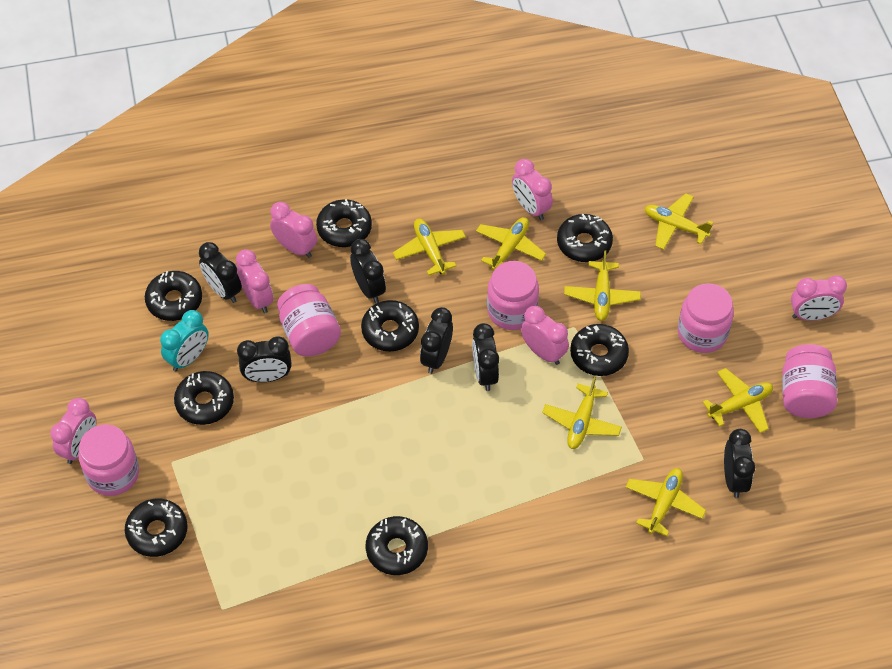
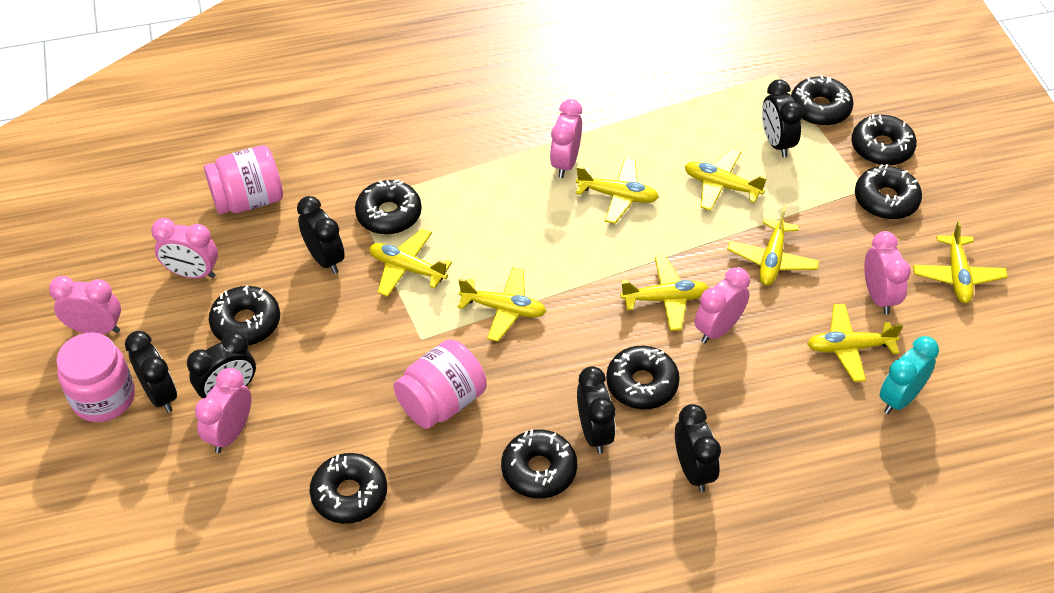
pink jar: [79,424,139,496] [277,284,341,356] [487,261,539,330] [678,283,734,353] [782,344,837,418] = 5 -> [56,332,135,422] [204,145,283,214] [394,339,487,429] = 3
yellow plane: [393,218,466,276] [476,217,546,271] [542,376,622,449] [564,250,641,321] [626,468,706,536] [645,193,713,250] [703,368,773,433] = 7 -> [369,229,452,297] [458,267,547,341] [576,158,659,224] [620,257,709,331] [685,149,767,211] [727,207,819,286] [807,304,903,382] [913,221,1008,303] = 8

